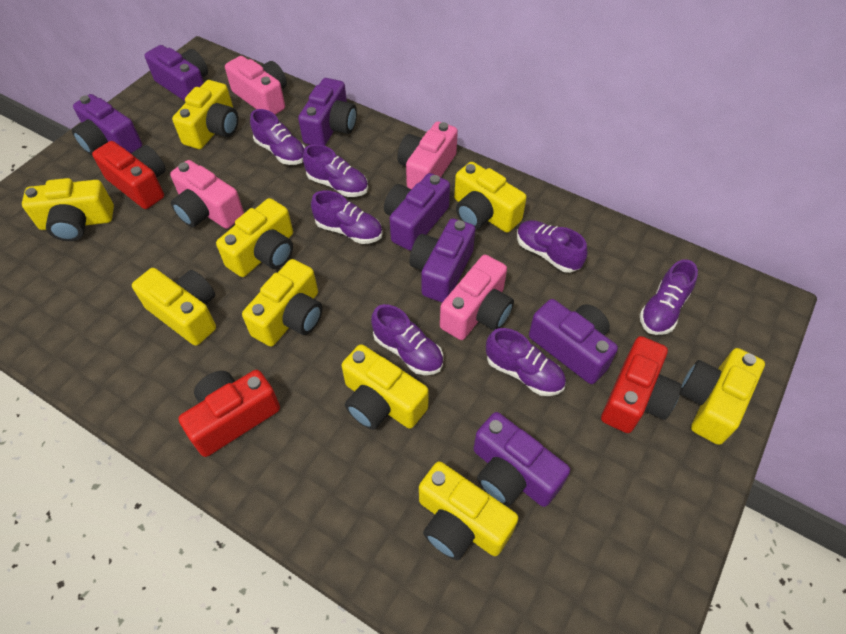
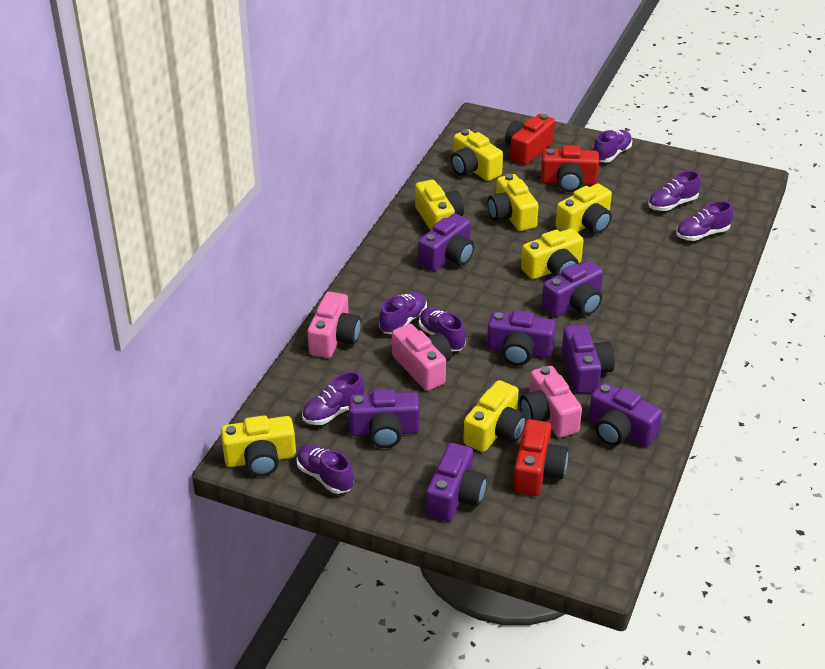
pink camera: [170,160,244,229] [225,56,287,115] [397,122,458,189] [440,255,514,340] = 4 -> [307,292,361,358] [392,324,452,391] [520,366,582,438] = 3
yellow camera: [22,178,114,241] [132,268,216,346] [172,80,238,149] [216,198,293,277] [242,259,322,346] [342,344,429,430] [419,461,519,560] [454,162,527,233] [680,348,765,445] = 9 -> [221,415,296,476] [415,180,464,231] [451,129,503,181] [463,380,526,452] [487,174,539,231] [521,228,584,279] [556,183,612,234] = 7

